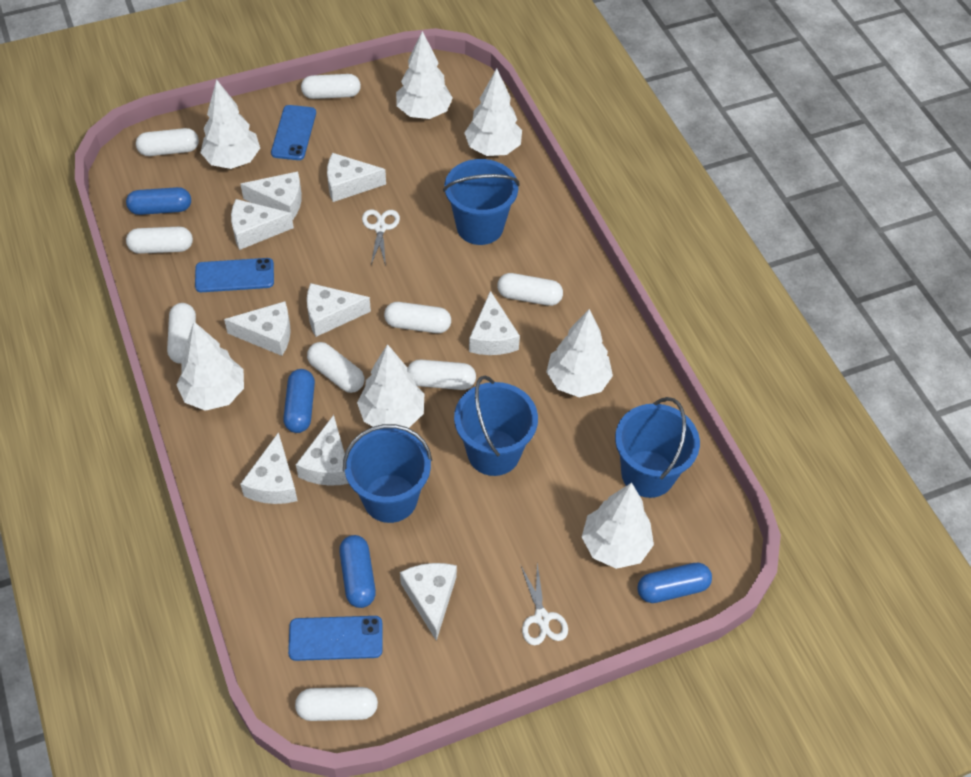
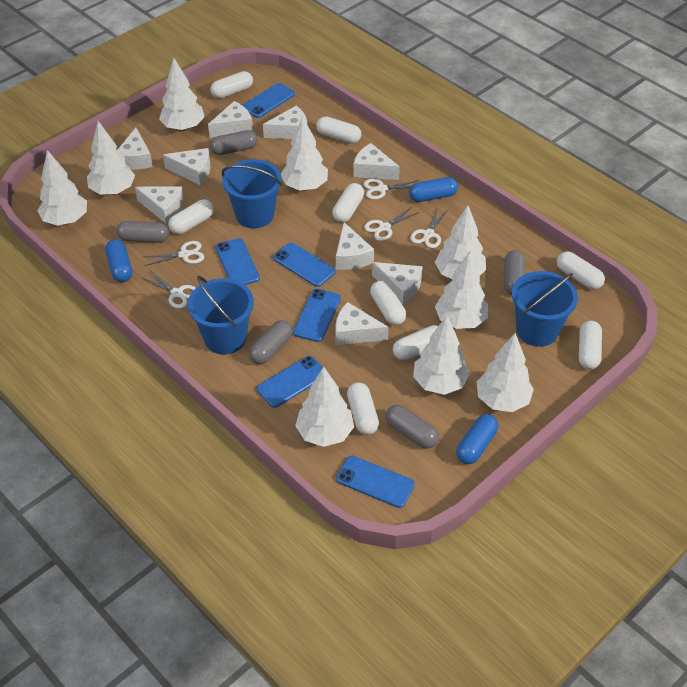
blue bucket: [343,424,432,523] [443,159,520,245] [454,375,538,476] [615,397,700,498] = 4 -> [188,276,254,354] [221,159,282,228] [512,271,578,347] = 3
blue capsule: [126,187,191,215] [283,369,315,433] [339,535,376,608] [637,563,712,603] = 4 -> [105,239,132,282] [409,177,458,202] [456,414,498,464] = 3
blue phone: [195,258,274,292] [271,105,316,160] [288,616,382,661] = 3 -> [215,238,260,285] [242,83,295,118] [257,356,323,408] [273,243,336,287] [293,289,341,342] [336,456,415,508] = 6
grey capsule: none = 0 -> [116,221,169,243] [210,130,258,155] [249,320,293,364] [385,405,439,449] [504,250,525,295] = 5
white scissors: [362,209,400,266] [521,563,568,645] = 2 -> [142,271,196,309] [144,241,204,266] [363,179,419,199] [364,208,419,241] [410,207,448,248] = 5
white tree: [177,322,244,411] [200,79,260,169] [357,344,424,428] [396,31,453,119] [464,68,522,156] [546,309,613,397] [582,482,654,569] = 7 -> [37,150,87,226] [87,121,135,195] [159,58,205,131] [281,116,328,191] [295,367,354,447] [413,316,470,395] [435,205,486,279] [435,252,488,329] [477,333,534,412] = 9

